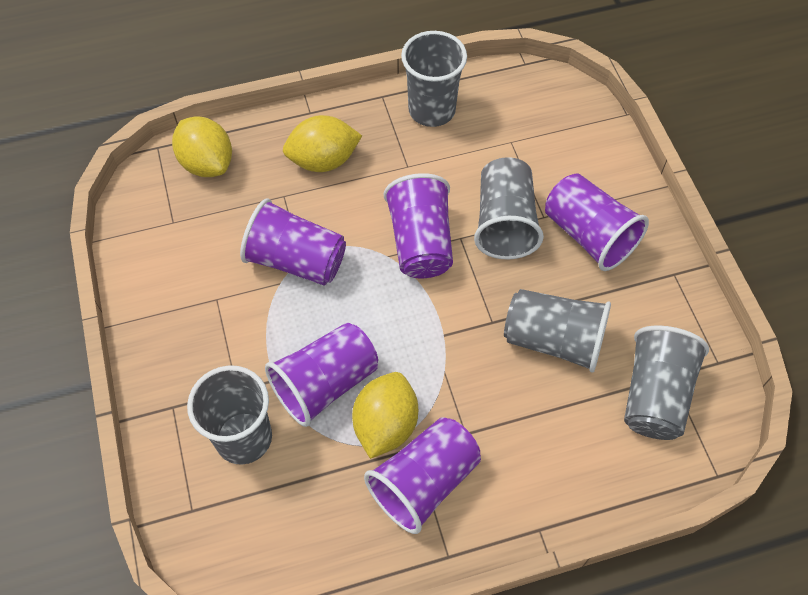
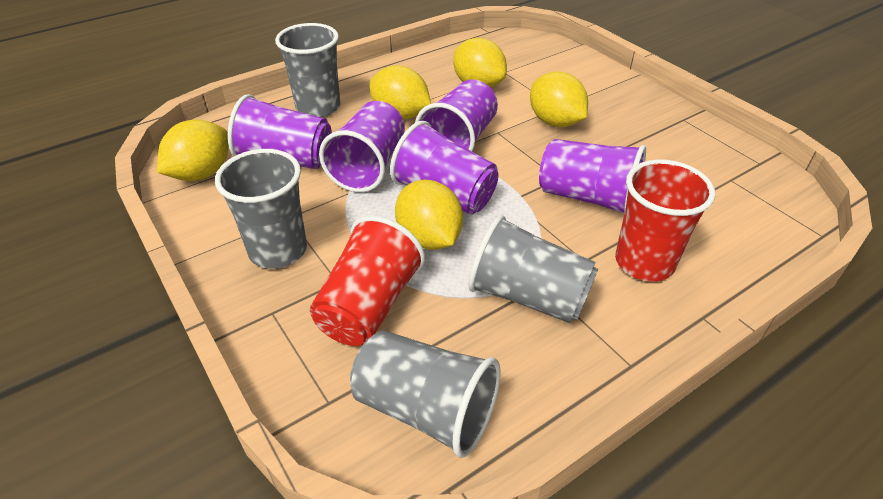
grey cup: [187,365,272,465] [401,31,467,127] [474,157,544,259] [504,289,611,373] [624,325,709,440] = 5 -> [215,149,307,269] [275,23,340,117] [350,330,501,458] [468,215,598,323] = 4
red cup: none = 0 -> [310,216,425,346] [615,159,715,281] = 2
yellow lemon: [172,116,232,177] [283,115,362,172] [352,372,418,459] = 3 -> [157,120,229,181] [369,66,431,119] [395,180,463,250] [453,38,507,88] [530,71,588,127] = 5

